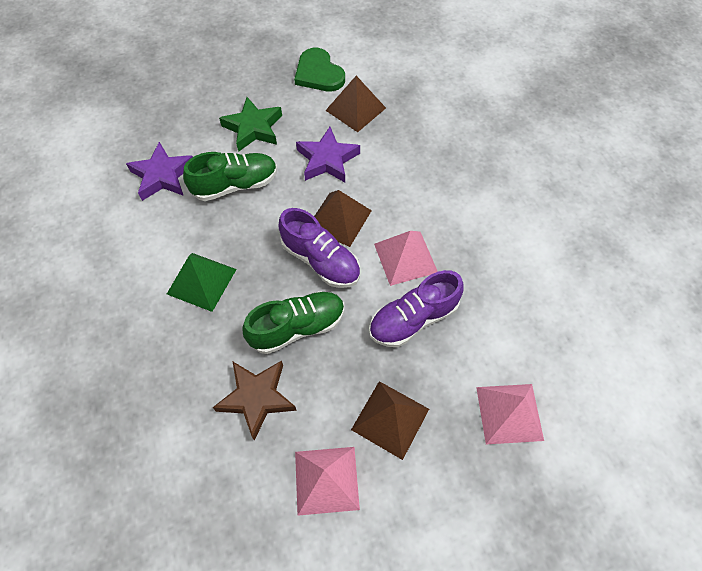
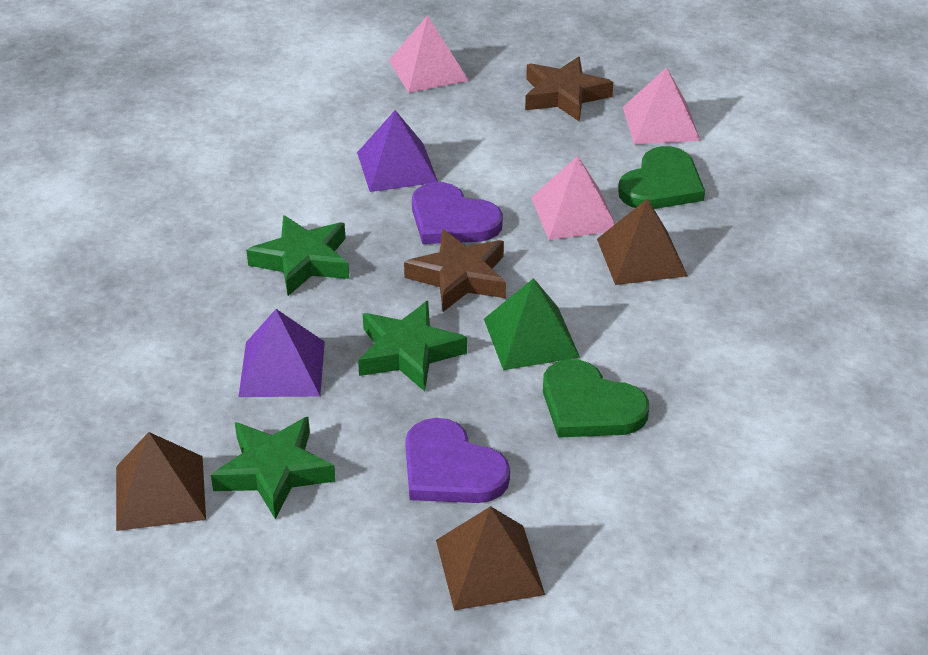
brown star: [213,361,297,441] = 1 -> [404,229,506,312] [525,56,613,121] = 2
green heart: [294,48,345,91] = 1 -> [543,359,649,438] [618,146,705,209] = 2
green shoe: [183,152,277,201] [242,291,344,354] = 2 -> none = 0
green star: [219,97,282,152] = 1 -> [211,417,336,520] [246,215,349,296] [358,301,467,391] = 3
purple heart: none = 0 -> [405,418,510,503] [412,182,503,244] = 2
purple pyramid: none = 0 -> [239,309,325,397] [357,110,438,192] = 2
purple shoe: [278,208,360,288] [369,270,464,347] = 2 -> none = 0
purple star: [126,142,193,201] [296,127,360,182] = 2 -> none = 0

